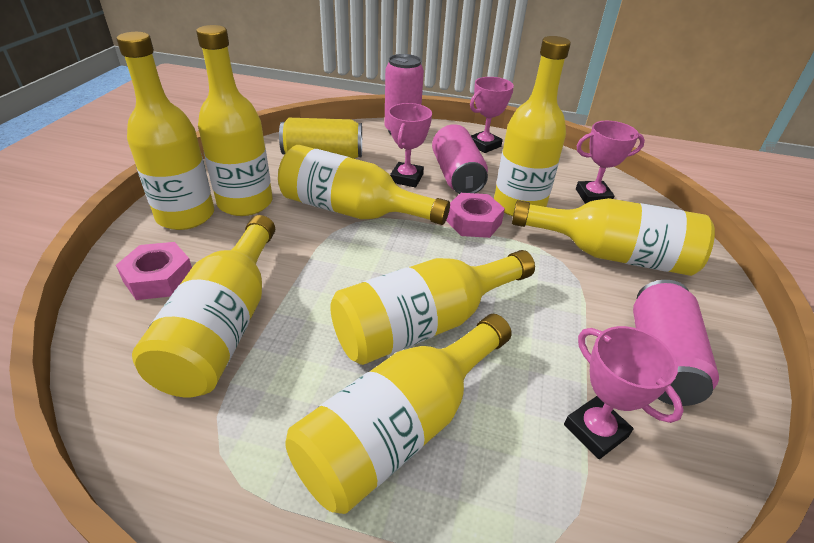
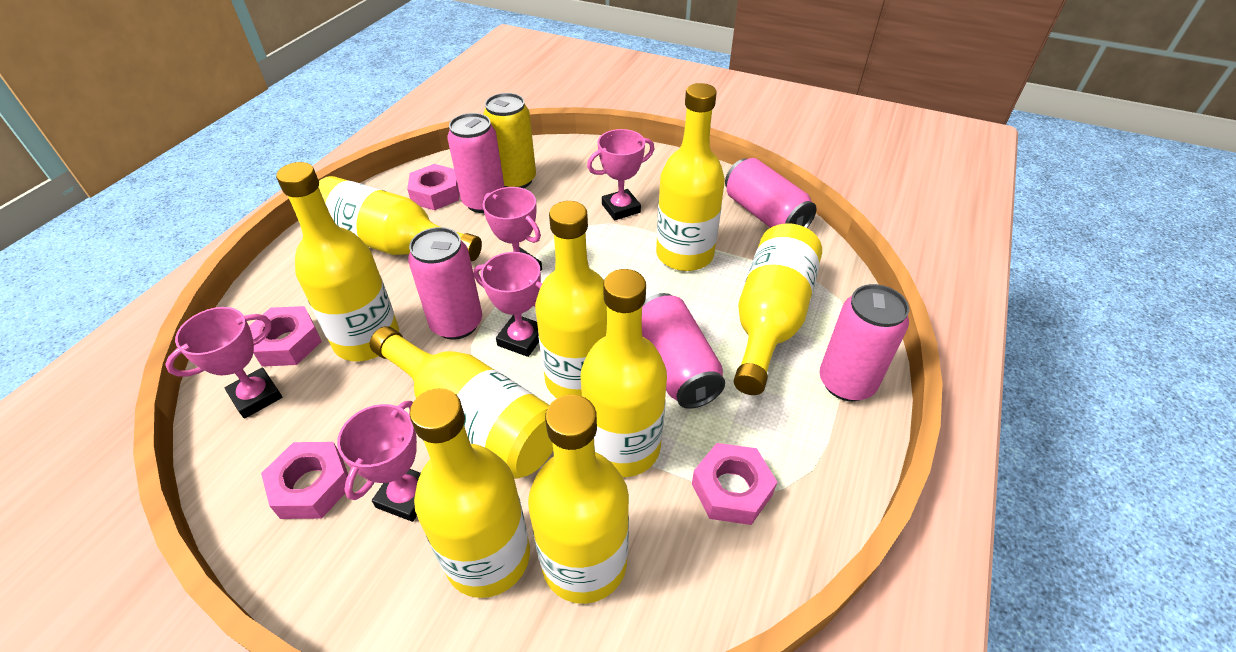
pink can: [385,54,424,134] [432,124,488,194] [633,280,719,406] = 3 -> [408,227,482,340] [448,113,504,213] [642,293,725,409] [725,158,817,228] [820,284,909,401] = 5
pink nut: [116,242,192,300] [446,193,505,238] = 2 -> [249,306,322,367] [261,442,348,519] [407,164,460,210] [692,443,777,525] = 4
pink trophy: [388,103,432,187] [470,77,514,153] [564,326,684,459] [576,121,645,204] = 4 -> [165,307,282,419] [337,401,421,522] [473,252,542,357] [483,187,542,271] [587,129,654,220] = 5
yellow bottle: [117,32,214,230] [132,215,275,397] [196,25,272,216] [278,145,450,225] [285,314,512,514] [330,250,535,365] [494,36,571,216] [512,198,715,276] = 8 -> [276,162,399,361] [319,176,482,261] [370,326,553,479] [409,388,530,598] [528,394,629,604] [535,201,607,398] [581,269,667,477] [656,83,725,271] [734,223,822,395] = 9

